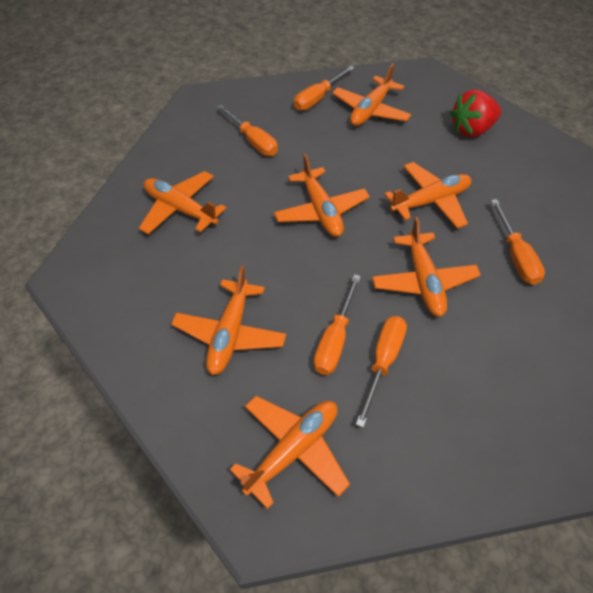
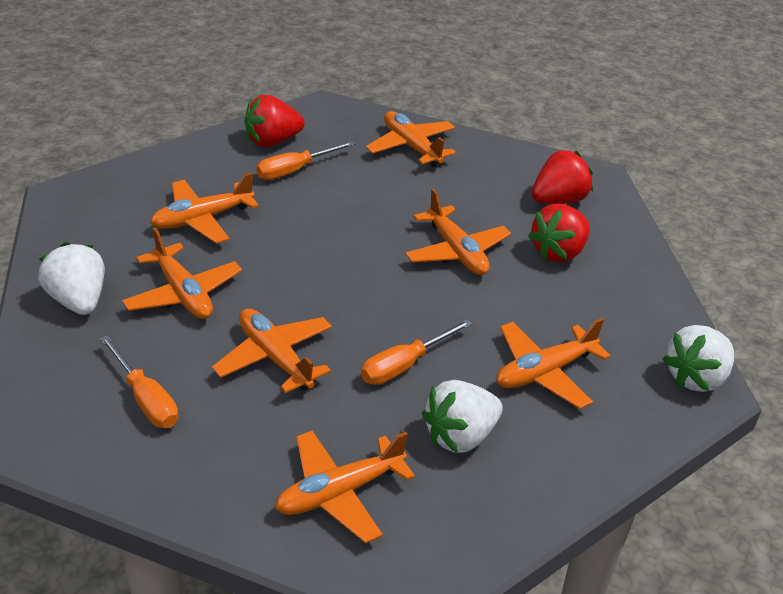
orange screwdriver: [217,104,278,156] [294,66,355,111] [314,274,361,375] [356,316,407,428] [491,199,545,285] = 5 -> [100,335,178,428] [256,141,355,180] [361,319,472,385] = 3
red strawberry: [450,90,501,137] = 1 -> [245,95,305,147] [528,204,590,262] [532,150,593,204] = 3
white strawberry: none = 0 -> [38,242,105,315] [422,380,503,453] [662,325,734,392] = 3

